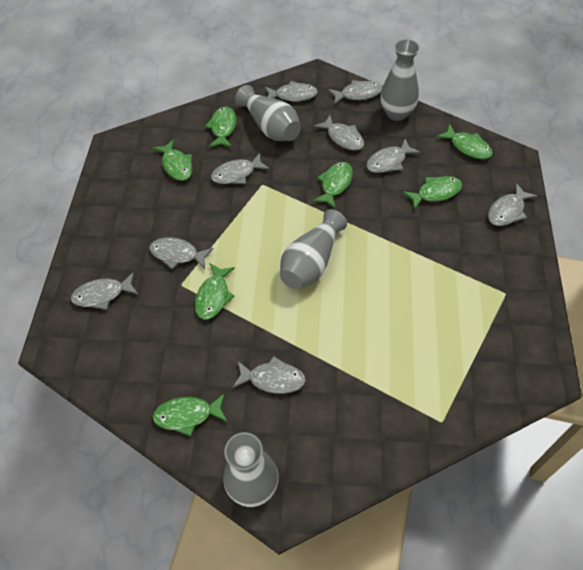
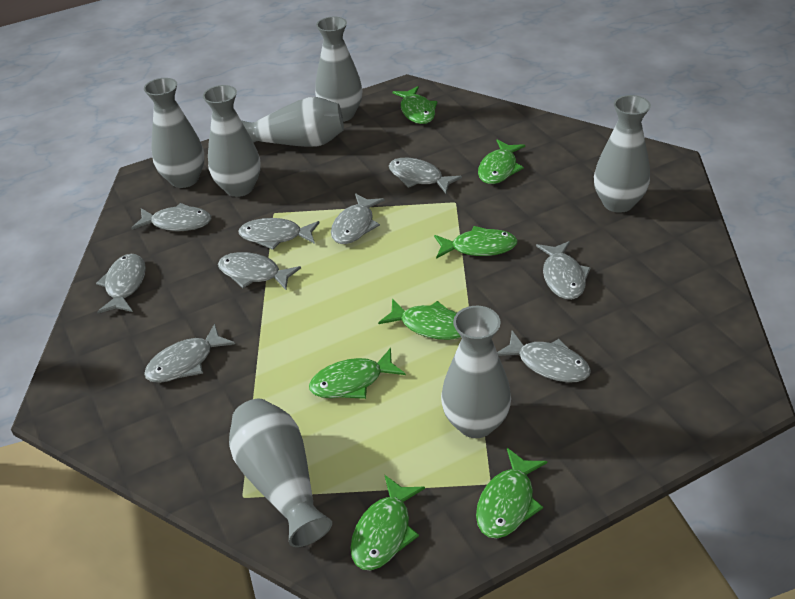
grey vase: [223,432,279,507] [235,85,301,141] [280,209,347,289] [380,39,420,121] = 4 -> [144,78,205,188] [203,85,261,197] [229,399,332,547] [241,97,344,147] [315,17,362,122] [441,306,511,438] [594,95,651,213] = 7

